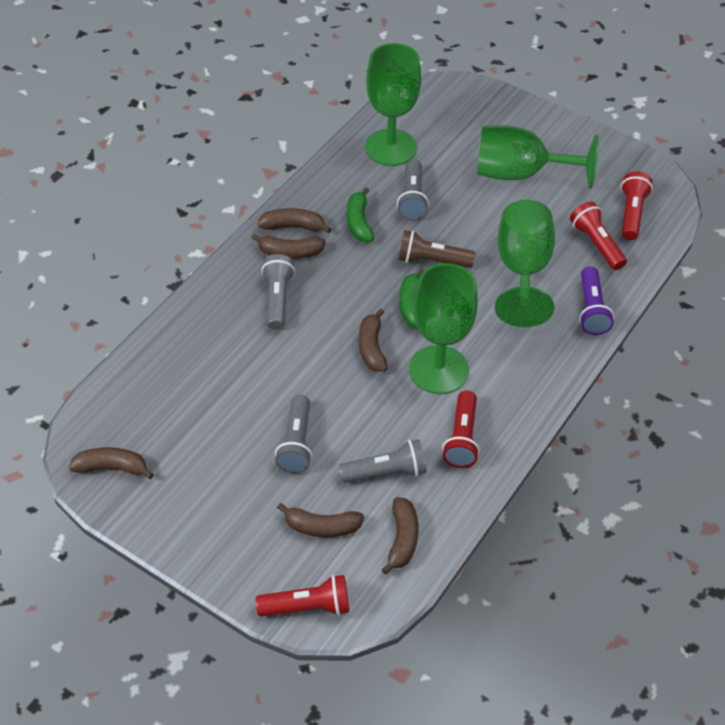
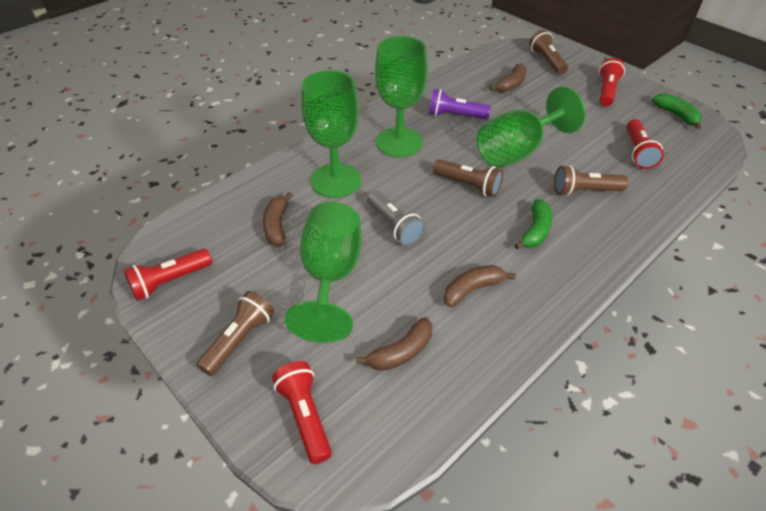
brown banana: [69,447,154,479] [251,234,326,259] [258,208,331,233] [277,503,364,537] [359,308,387,372] [381,497,418,575] = 6 -> [263,192,293,246] [356,317,432,371] [444,265,516,307] [489,63,527,92] = 4
brown flashlight: [398,230,475,268] = 1 -> [197,291,274,376] [433,159,503,197] [529,30,568,75] [554,165,628,196] = 4
grey flashlight: [261,254,295,330] [275,395,312,473] [339,439,427,483] [397,159,429,221] = 4 -> [367,190,425,246] = 1

